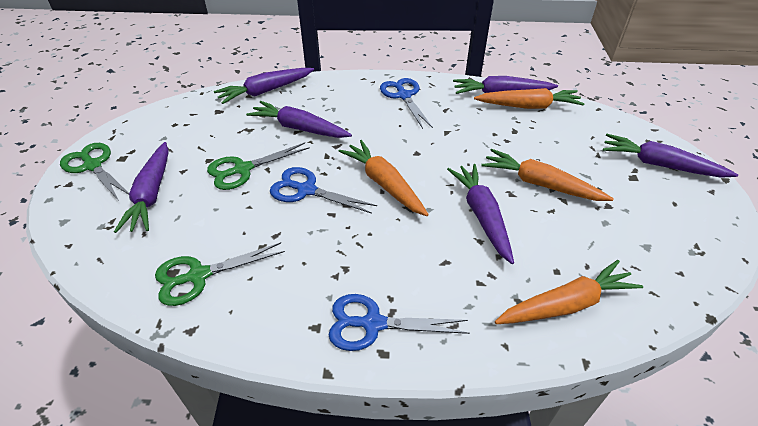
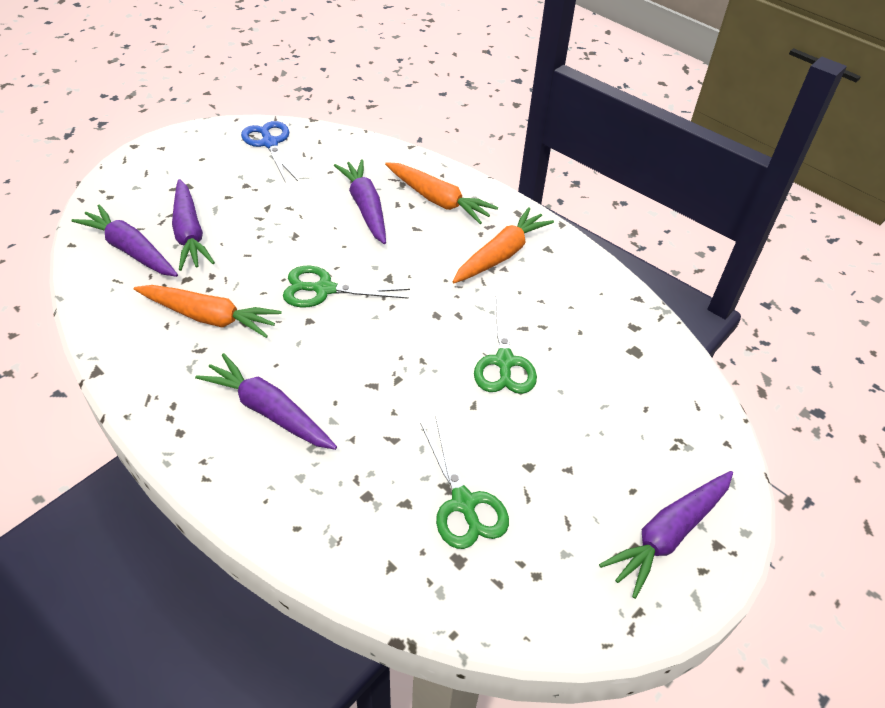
blue scissors: [270,167,377,214] [329,294,469,351] [380,78,433,129] = 3 -> [241,121,298,183] = 1
orange carrot: [339,140,429,216] [474,88,585,109] [482,149,614,201] [495,260,643,324] = 4 -> [134,285,282,338] [385,162,498,224] [452,207,554,283] = 3
purple carrot: [114,142,169,233] [214,68,314,104] [246,101,352,138] [447,164,514,264] [453,76,558,94] [603,134,738,178] = 6 -> [72,204,178,277] [172,179,215,271] [195,353,337,450] [334,159,386,244] [599,471,733,599] = 5

